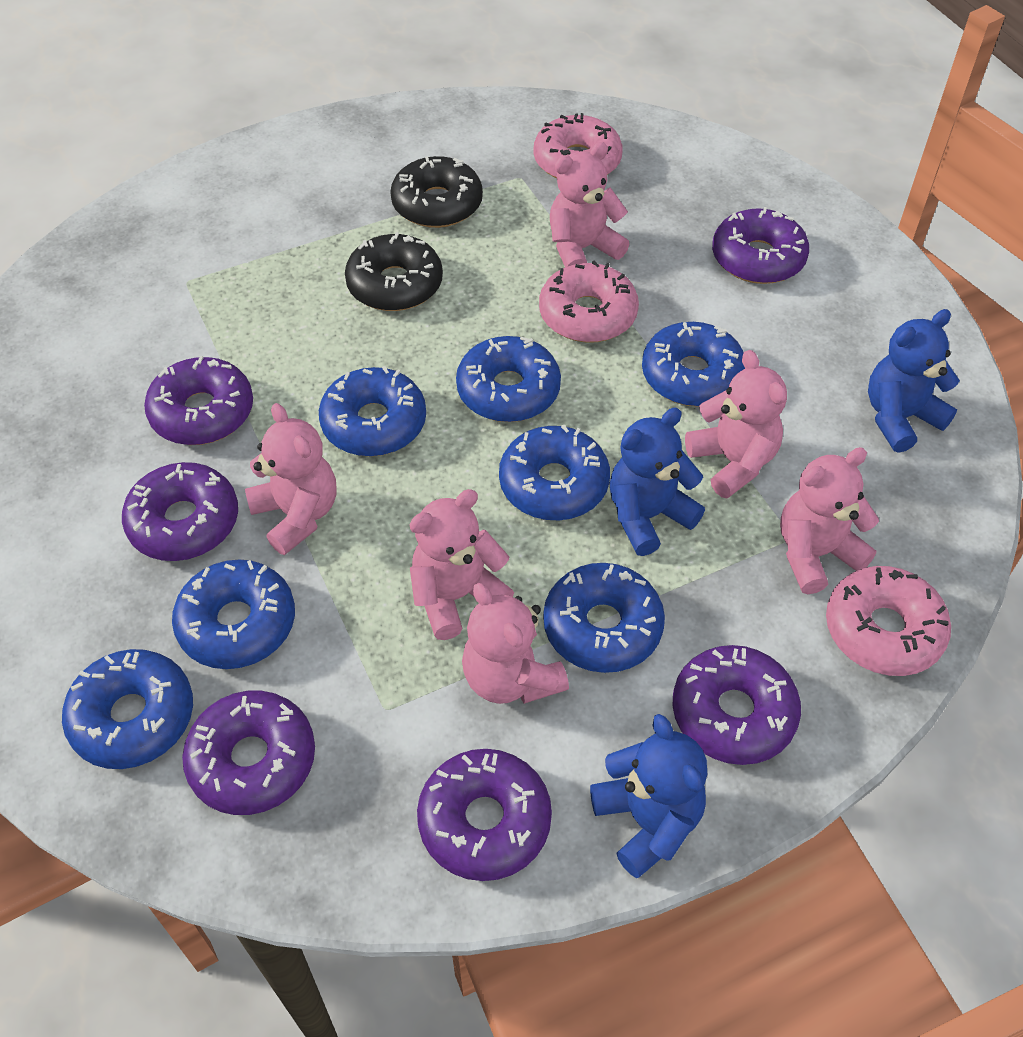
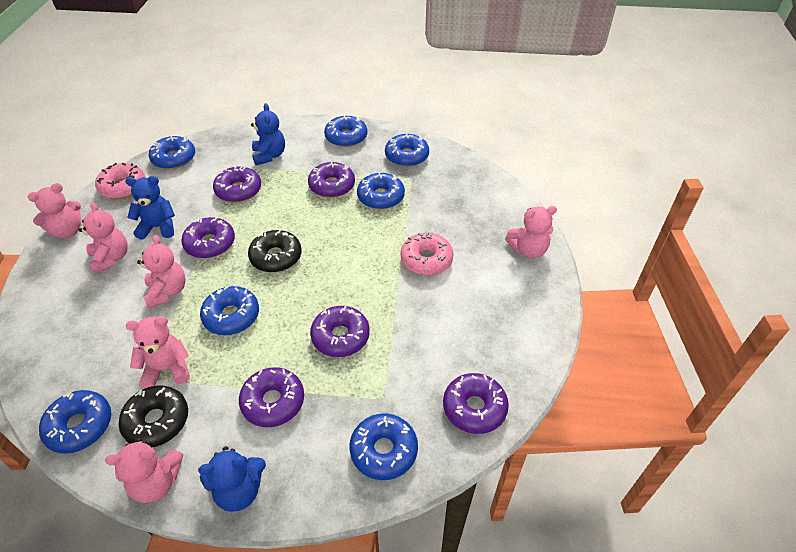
pink donut: [534,113,623,179] [539,260,639,342] [826,566,951,676] = 3 -> [95,163,145,199] [401,232,454,275] = 2

